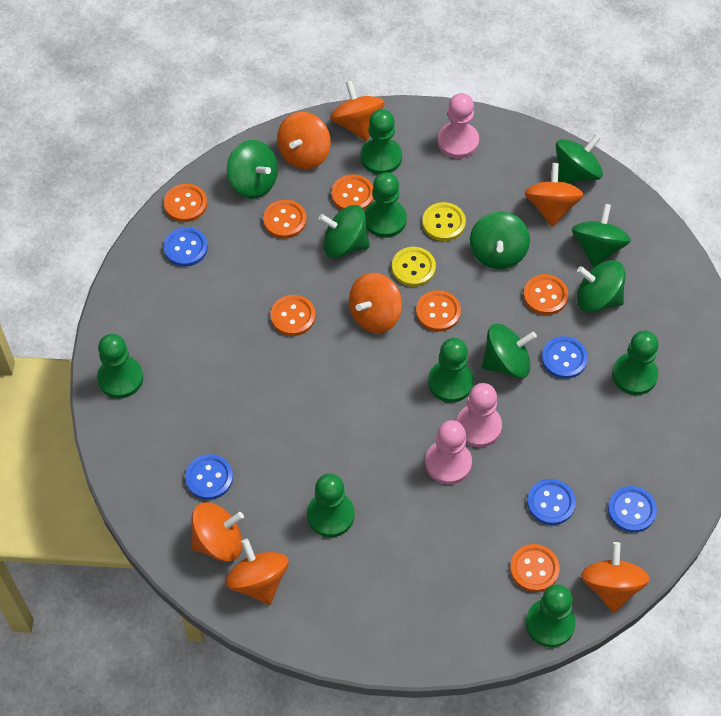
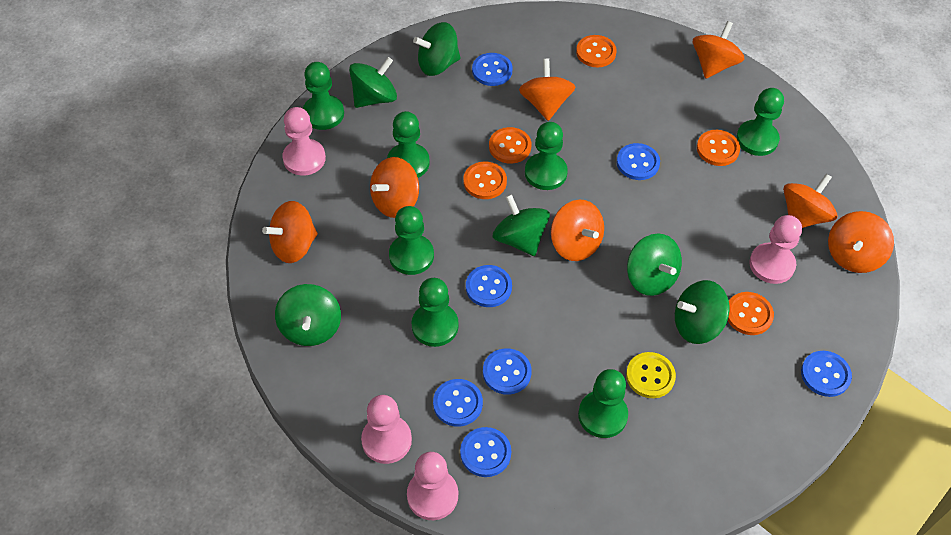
blue button: [163,227,208,267] [185,454,233,500] [527,479,576,525] [542,336,588,379] [608,486,657,533] = 5 -> [433,379,483,427] [460,427,511,477] [466,265,512,307] [472,53,513,86] [483,348,532,395] [617,143,660,180] [801,351,852,397] = 7
green spinning top: [227,140,278,199] [318,205,370,258] [470,211,530,269] [482,324,537,379] [556,134,603,183] [572,204,631,267] [577,260,626,313] = 7 -> [275,284,341,346] [349,57,397,108] [413,22,460,76] [492,194,550,256] [627,233,682,296] [675,280,730,344] = 6
orange button: [164,184,207,222] [263,200,307,238] [270,295,315,336] [331,174,374,210] [416,290,461,332] [510,544,560,592] [523,274,568,315] = 7 -> [463,162,507,199] [489,127,531,164] [576,35,617,67] [697,130,740,166] [727,292,774,335] = 5
pink pawn: [425,420,472,484] [438,93,479,159] [456,383,502,448] = 3 -> [282,107,326,176] [361,395,412,464] [407,452,458,520] [749,215,802,284] = 4
yellow button: [392,247,436,287] [422,202,466,241] = 2 -> [626,352,676,398] = 1

